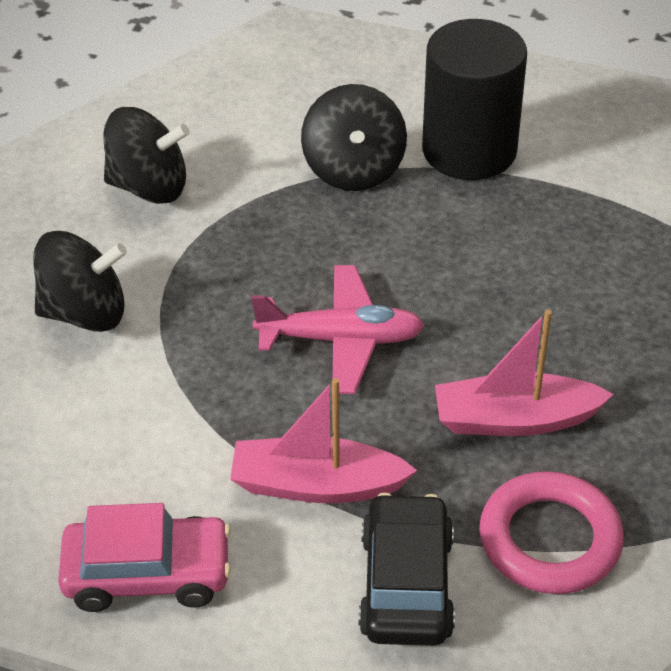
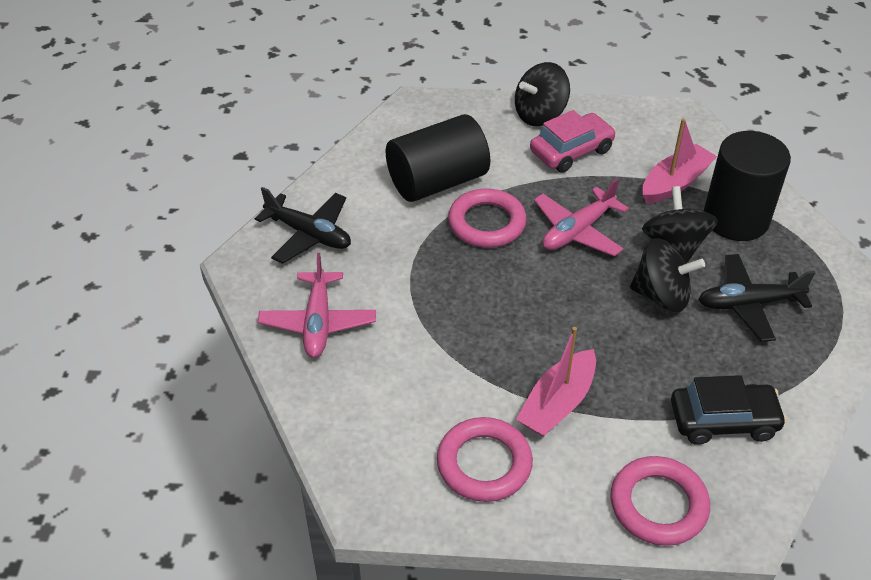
black cylinder: [422,19,527,180] = 1 -> [386,114,490,202] [704,131,791,241] = 2
black plane: none = 0 -> [255,187,351,264] [698,254,815,342] = 2
pink plane: [251,265,425,394] = 1 -> [258,253,376,358] [534,178,629,256] = 2
pink ring: [479,471,624,594] = 1 -> [437,417,533,502] [448,188,527,248] [610,456,710,546] = 3

